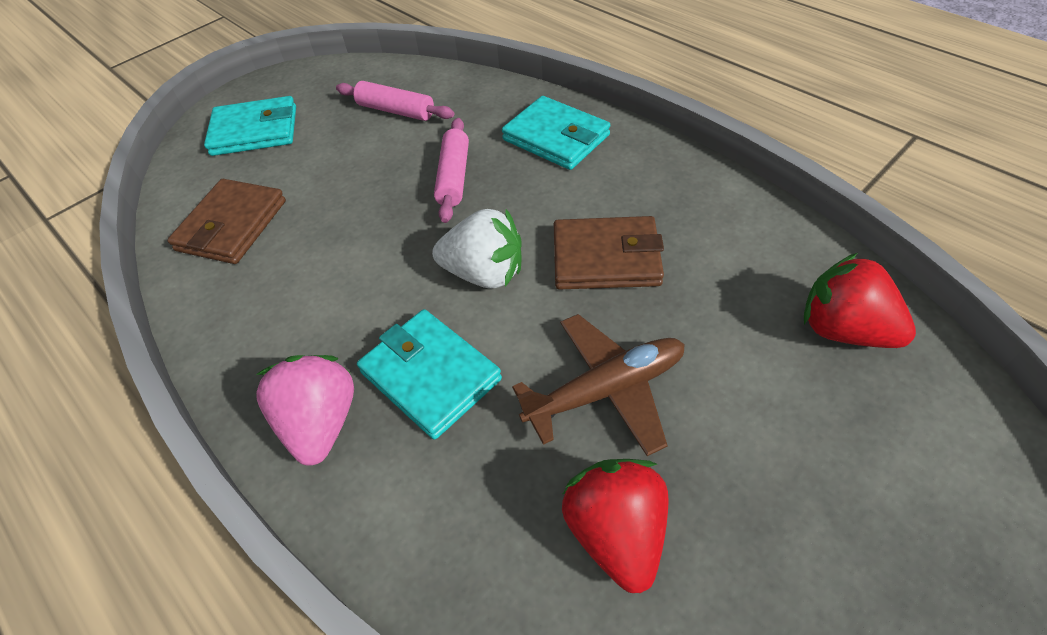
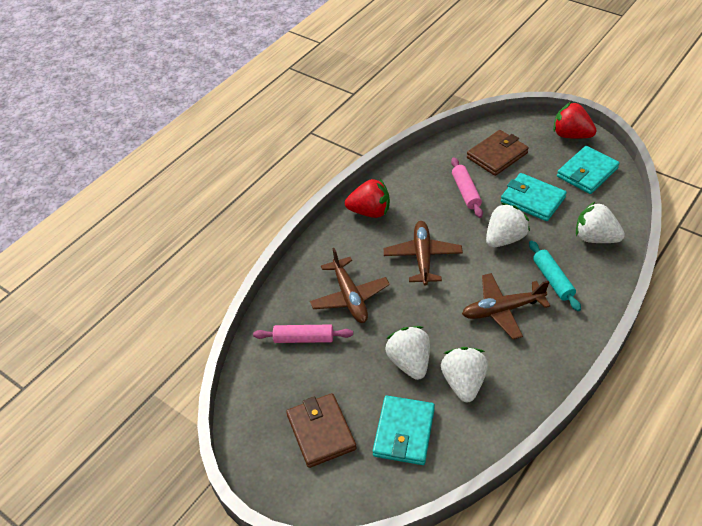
brown plane: [512,314,685,456] = 1 -> [310,248,390,323] [384,221,463,286] [462,273,550,339] = 3
pink strawberry: [256,355,354,466] = 1 -> none = 0
turquoise rolling pin: none = 0 -> [529,241,581,311] = 1
white strawberry: [432,209,522,289] = 1 -> [385,326,430,380] [441,347,488,402] [486,203,530,247] [576,202,625,243] = 4

